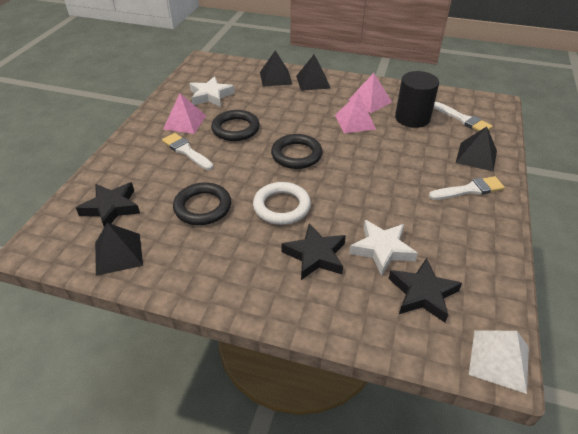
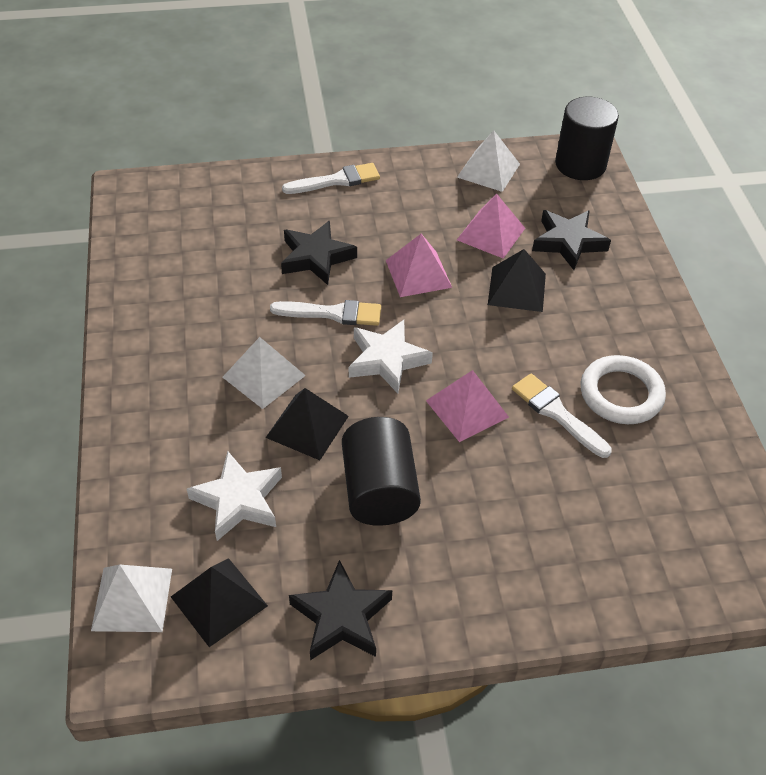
black cylinder: [395,71,439,128] = 1 -> [342,417,421,526] [555,97,619,180] = 2
black pyramid: [95,223,143,276] [260,51,292,87] [296,55,330,91] [456,126,497,172] = 4 -> [171,558,268,647] [266,388,349,460] [488,249,546,312] = 3
black ring: [173,182,231,225] [211,110,260,141] [271,134,323,169] = 3 -> none = 0
white pyramid: [469,330,529,394] = 1 -> [91,564,172,632] [222,337,306,409] [457,130,520,192] = 3

